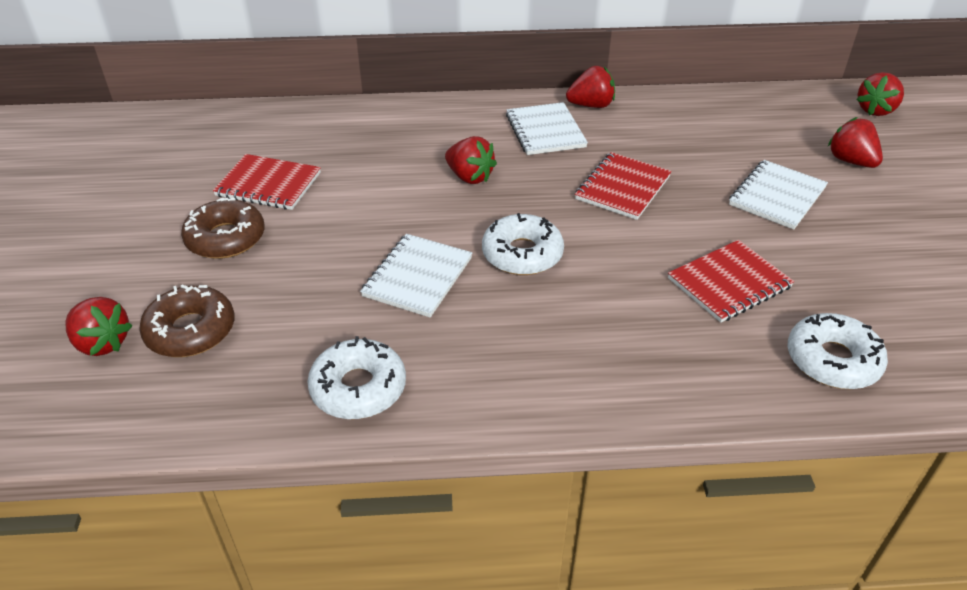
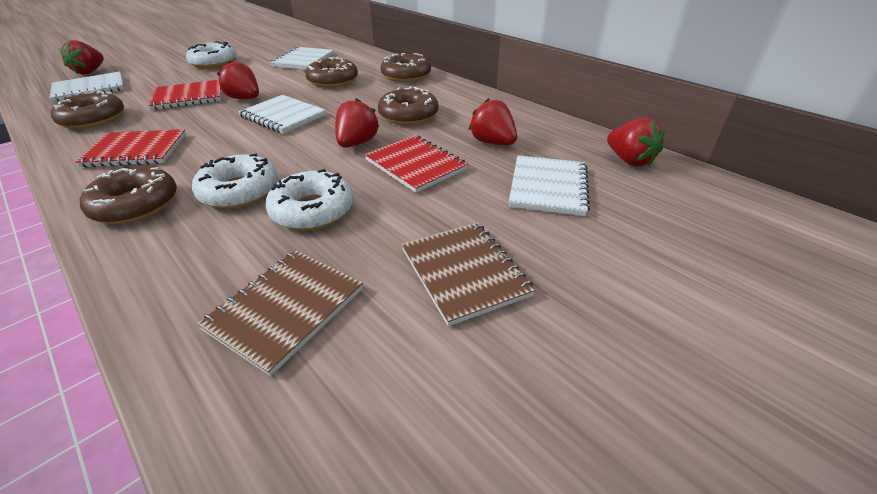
brown donut: [139,284,234,357] [181,198,265,259] = 2 -> [51,90,124,129] [80,166,177,224] [305,57,358,88] [378,86,438,125] [380,53,431,82] = 5
brown notebook: none = 0 -> [197,250,363,376] [401,222,536,326] = 2
white notebook: [360,234,472,318] [506,102,588,155] [729,160,828,230] = 3 -> [50,72,124,102] [238,95,326,134] [270,46,334,70] [509,155,590,216] = 4

